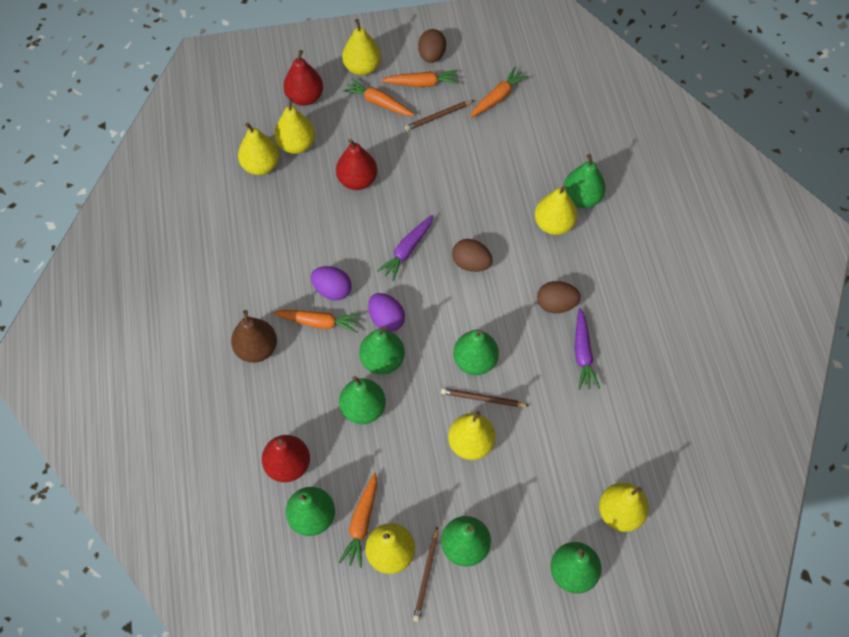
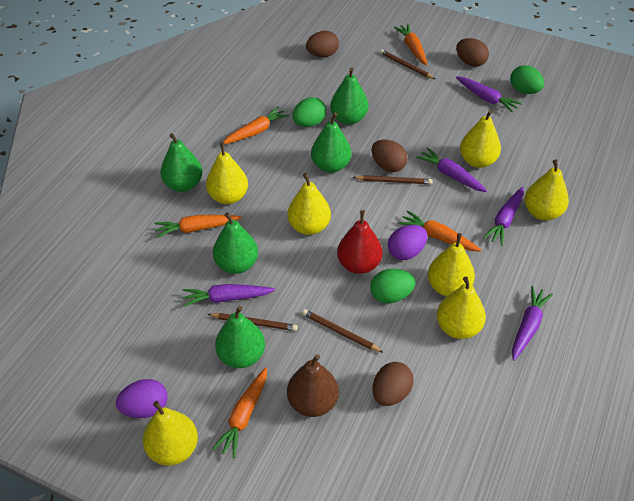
brown egg: [418,29,446,63] [452,239,493,272] [537,281,581,313] = 3 -> [306,31,339,57] [372,140,407,172] [373,362,413,406] [456,38,489,67] = 4
brown pencil: [405,100,474,131] [413,526,438,622] [441,388,529,407] = 3 -> [208,313,298,331] [302,309,384,353] [353,175,433,184] [380,49,435,79] = 4
green egg: none = 0 -> [293,97,326,127] [370,269,416,303] [510,65,544,94] = 3
green pear: [286,487,335,536] [339,376,386,424] [359,326,405,374] [441,516,491,567] [453,329,499,375] [551,542,601,594] [563,154,606,208] = 7 -> [160,133,202,192] [213,212,258,274] [215,306,265,368] [311,113,351,173] [330,67,369,125] = 5
purple carrot: [377,215,433,281] [575,308,600,390] = 2 -> [182,284,275,307] [416,148,487,192] [455,76,522,113] [483,187,524,246] [512,286,553,361] = 5
red pear: [262,435,310,482] [283,50,323,106] [336,139,377,190] = 3 -> [337,210,382,274] = 1

